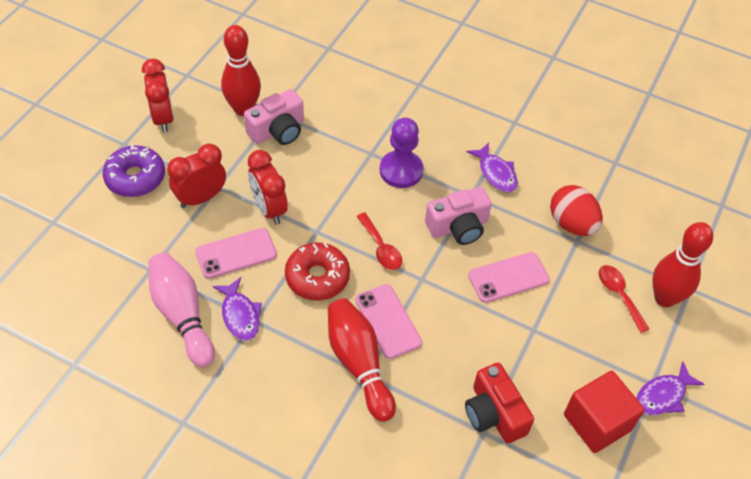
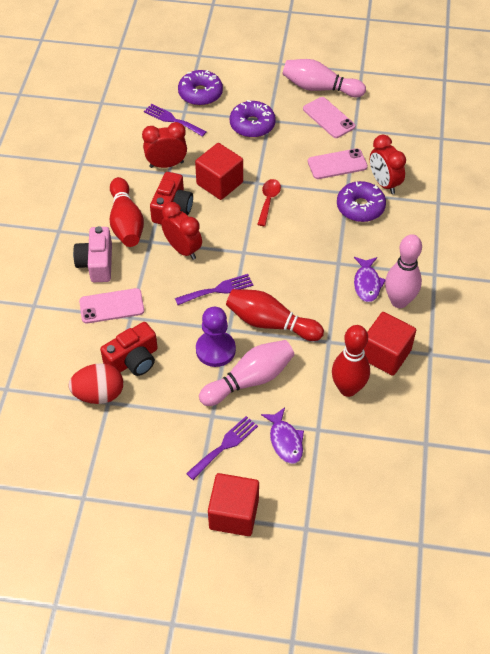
pink bowling pin: [149,252,215,367] = 1 -> [199,340,295,406] [282,59,366,97] [385,234,422,308] = 3
pink camera: [244,89,304,145] [425,187,492,245] = 2 -> [73,226,112,282] = 1
purple donut: [103,145,165,197] = 1 -> [178,70,223,106] [230,100,276,138] [337,181,386,222] = 3
purple fish: [213,277,262,341] [467,142,518,193] [636,362,705,415] = 3 -> [261,407,304,464] [354,257,386,302] = 2
purple fork: none = 0 -> [144,104,207,137] [175,274,253,305] [186,416,258,480] = 3
red camera: [465,363,534,444] = 1 -> [100,322,158,376] [150,172,193,224] = 2
red cube: [564,371,644,453] = 1 -> [195,143,243,200] [208,473,259,536] [364,312,416,376] = 3
red donut: [285,242,350,300] = 1 -> none = 0
red spoon: [356,213,402,270] [599,265,649,333] = 2 -> [257,179,281,226] = 1

